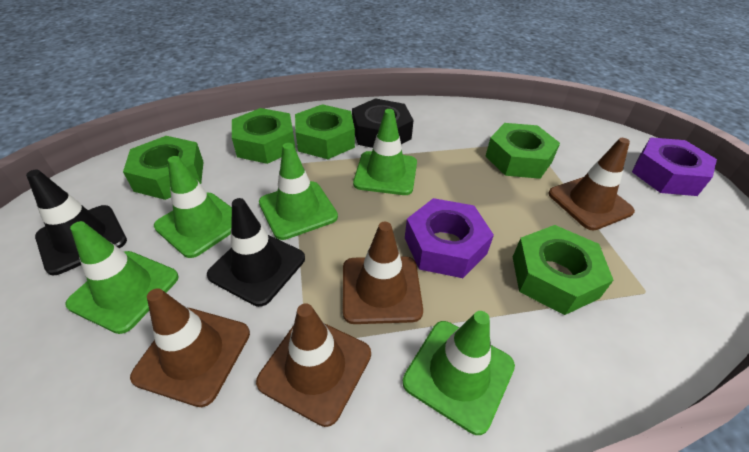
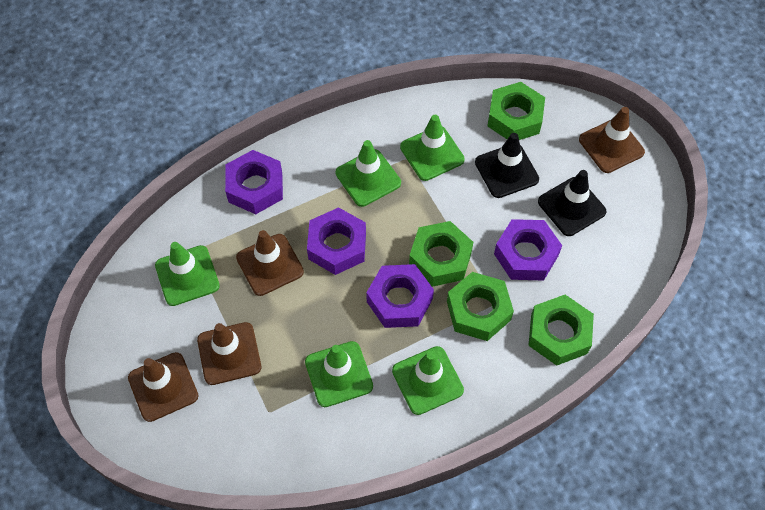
black nut: [352,98,414,148] = 1 -> none = 0
green nut: [123,136,204,200] [232,108,296,164] [295,104,355,159] [486,123,560,179] [513,225,614,315] = 5 -> [409,221,473,287] [447,272,514,341] [487,82,545,140] [528,295,594,366] = 4
purple nut: [405,198,494,278] [632,137,717,196] = 2 -> [225,150,283,214] [307,207,366,275] [366,264,434,328] [494,219,562,280] = 4

